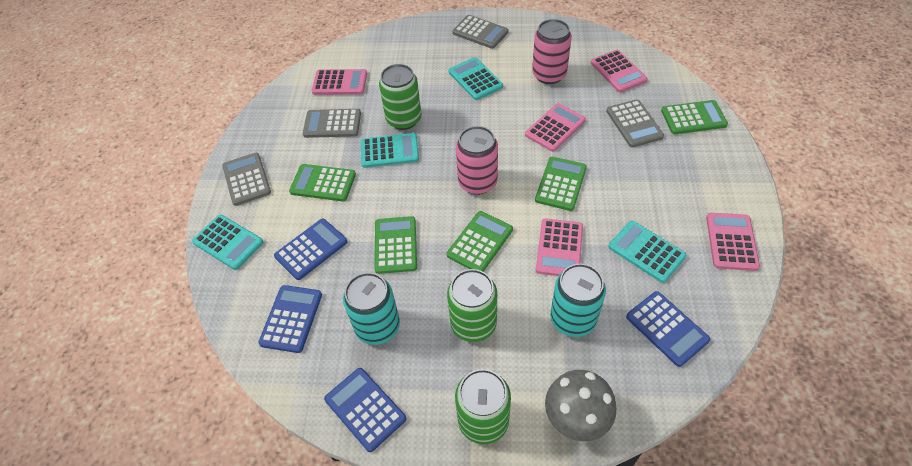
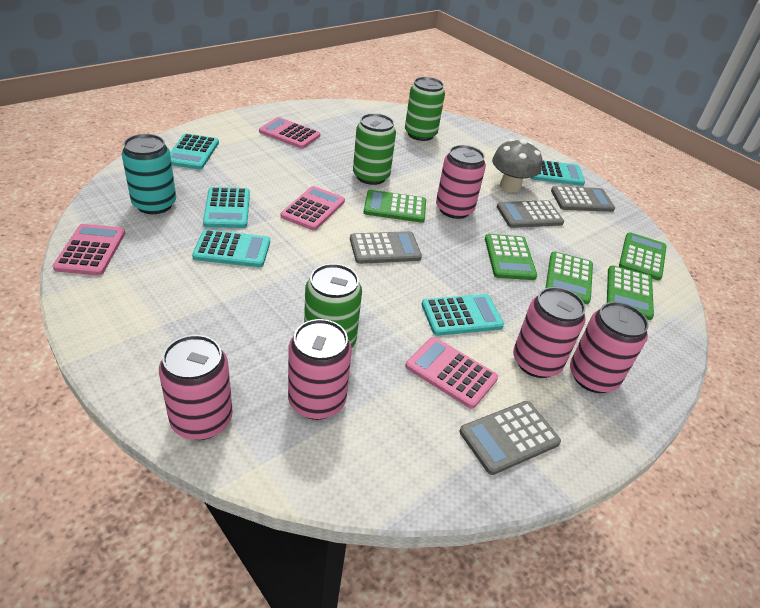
blue calculator: [258,285,322,353] [274,218,347,280] [324,368,406,452] [626,291,710,367] = 4 -> none = 0
pink calculator: [311,69,367,95] [525,103,586,152] [536,218,583,276] [591,50,648,92] [706,213,760,271] = 5 -> [53,224,125,275] [259,117,320,149] [281,186,345,230] [405,337,498,409] = 4
pink can: [456,126,498,195] [532,19,572,84] = 2 -> [159,335,233,440] [288,319,352,420] [436,145,486,219] [513,287,586,378] [570,302,649,393] = 5
turquoise calculator: [192,215,264,270] [361,133,419,168] [449,57,503,100] [608,221,686,283] = 4 -> [170,133,219,169] [192,229,270,267] [203,187,250,228] [421,294,504,336] [531,160,585,186] = 5
turquoise can: [343,272,400,345] [550,264,606,337] = 2 -> [122,134,176,214] = 1

